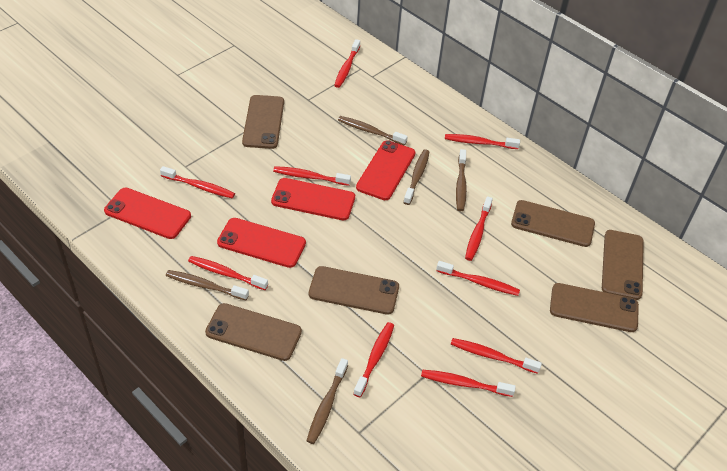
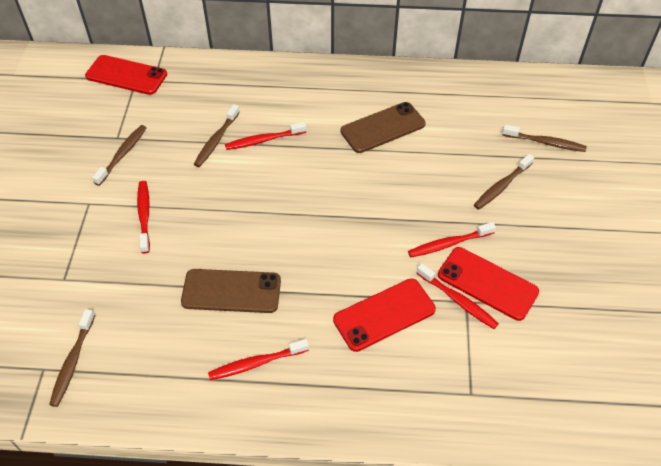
brown phone: [205,303,302,361] [242,95,284,149] [309,266,399,315] [511,200,595,247] [550,283,639,332] [602,230,644,300] = 6 -> [181,269,281,313] [341,102,426,153] = 2
red phone: [104,188,191,239] [217,218,306,268] [271,178,355,220] [356,140,415,200] = 4 -> [85,55,167,95] [333,279,436,352] [438,247,539,321] = 3
red toothbrush: [160,166,235,199] [188,256,268,290] [273,166,351,186] [334,39,360,88] [353,322,394,397] [421,370,516,397] [436,261,520,296] [445,134,520,149] [451,338,542,374] [465,196,493,261] = 10 -> [137,181,150,254] [208,339,309,380] [225,122,306,150] [408,222,496,257] [417,263,499,329] = 5

